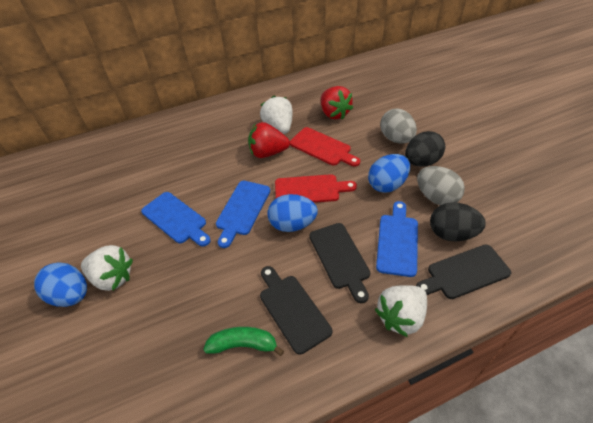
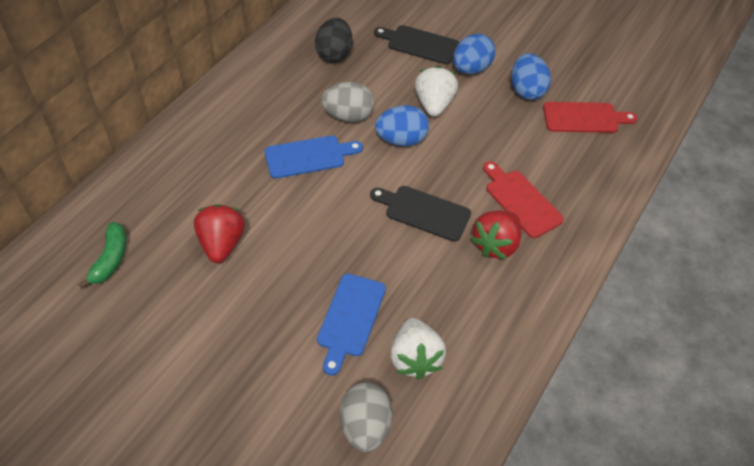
black cutting board: [260,266,332,355] [309,223,370,303] [416,245,511,299] = 3 -> [370,186,471,242] [374,25,459,64] = 2
black egg: [405,131,445,167] [430,202,486,241] = 2 -> [315,18,352,63] = 1
blue cutting board: [141,192,211,247] [216,181,270,248] [376,201,418,277] = 3 -> [265,136,363,179] [317,274,386,376] = 2
white strawberry: [81,245,133,291] [260,96,293,134] [375,285,427,337] = 3 -> [390,318,446,380] [415,66,458,117] = 2

